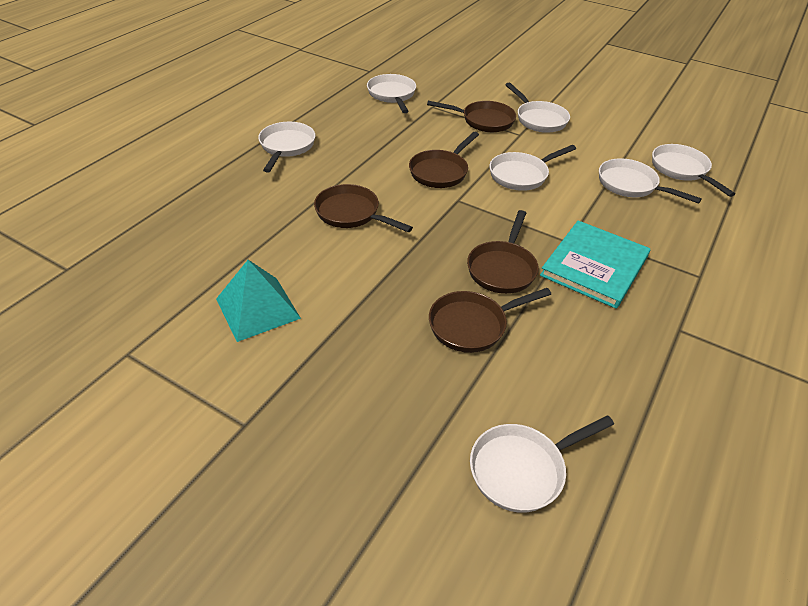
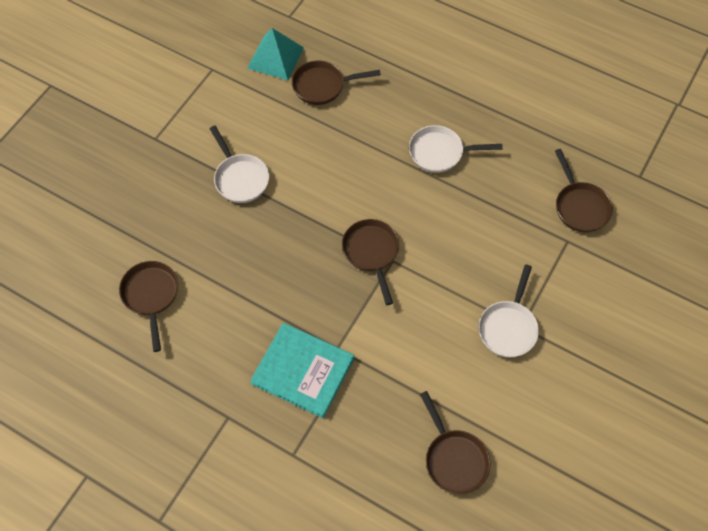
white pan: [258,122,315,173] [367,74,416,113] [470,415,614,513] [490,145,576,191] [505,83,570,133] [599,158,702,204] [652,144,735,197] = 7 -> [210,126,269,203] [409,125,503,173] [478,264,539,358] = 3

